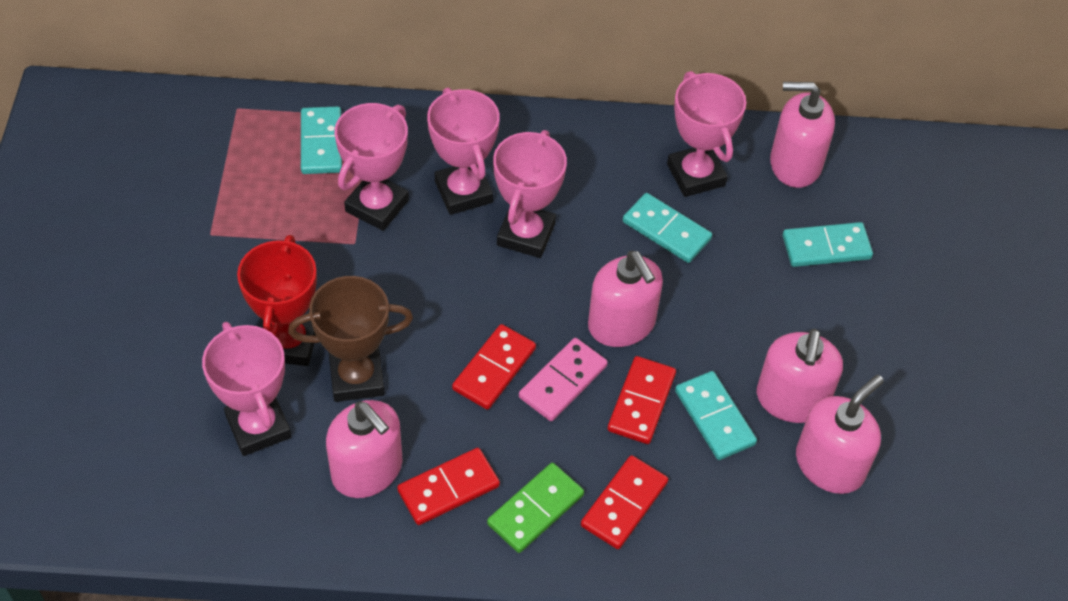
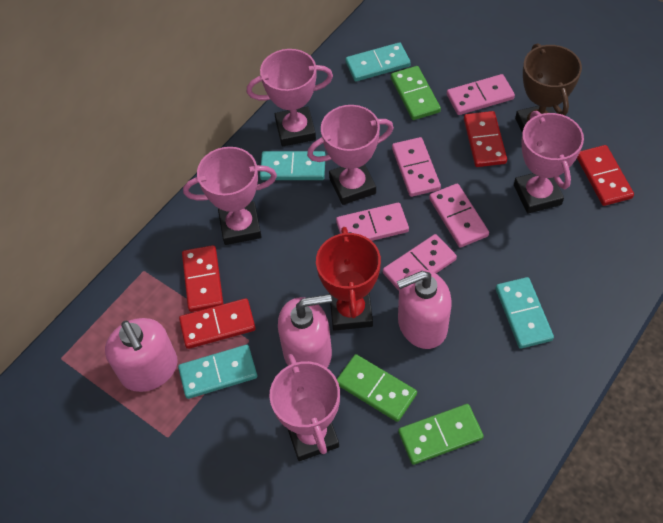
green domino: [487,463,584,553] = 1 -> [337,354,417,422] [391,66,441,120] [398,404,484,465] = 3
pink domino: [519,338,608,421] = 1 -> [336,203,409,241] [383,234,457,291] [392,137,441,197] [429,184,489,247] [447,74,515,115] = 5
pink soap dispenser: [326,400,402,498] [588,251,663,347] [757,329,843,423] [770,82,835,188] [796,375,884,494] = 5 -> [105,318,178,392] [278,294,332,368] [397,269,452,349] = 3

